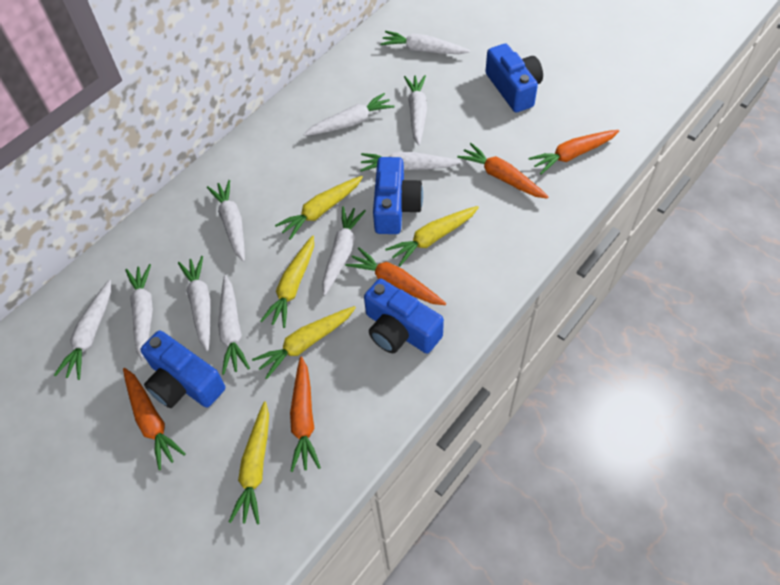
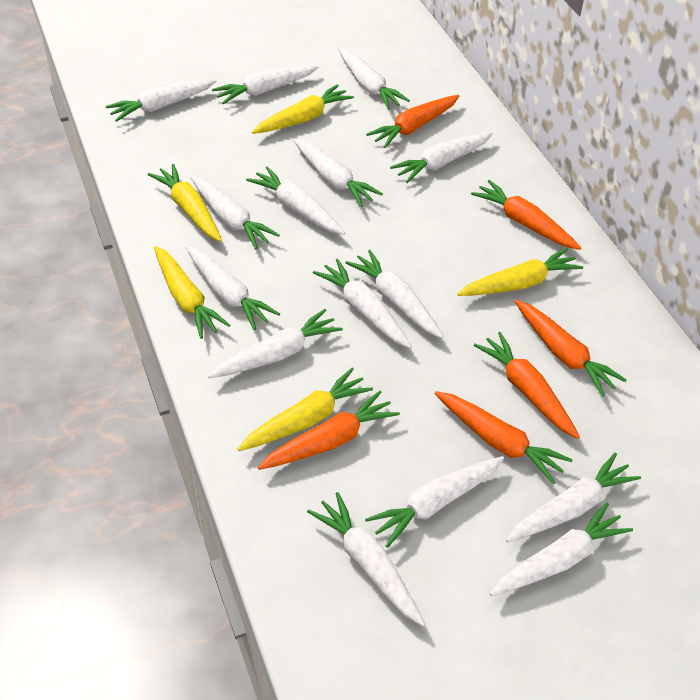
blue camera: [140,331,225,408] [364,279,444,354] [373,157,423,234] [486,44,543,112] = 4 -> none = 0
orange carrot: [123,368,186,470] [290,357,321,472] [345,247,446,305] [457,143,548,199] [528,130,619,174] = 5 -> [258,390,400,470] [366,95,459,148] [434,391,573,484] [471,180,581,250] [474,332,580,439] [514,300,627,397] = 6
white carrot: [54,280,111,380] [125,264,153,362] [178,256,211,351] [207,180,245,262] [218,275,250,375] [303,93,395,136] [322,206,366,295] [360,152,461,172] [380,31,470,54] [404,75,427,146] = 10 -> [105,79,216,122] [185,245,280,330] [190,176,280,249] [208,309,343,378] [212,65,319,104] [246,166,345,235] [293,138,383,207] [307,492,425,626] [313,259,412,348] [338,48,410,110] [345,250,444,339] [365,456,504,548] [390,132,493,183] [490,502,633,597] [506,453,641,542] = 15

